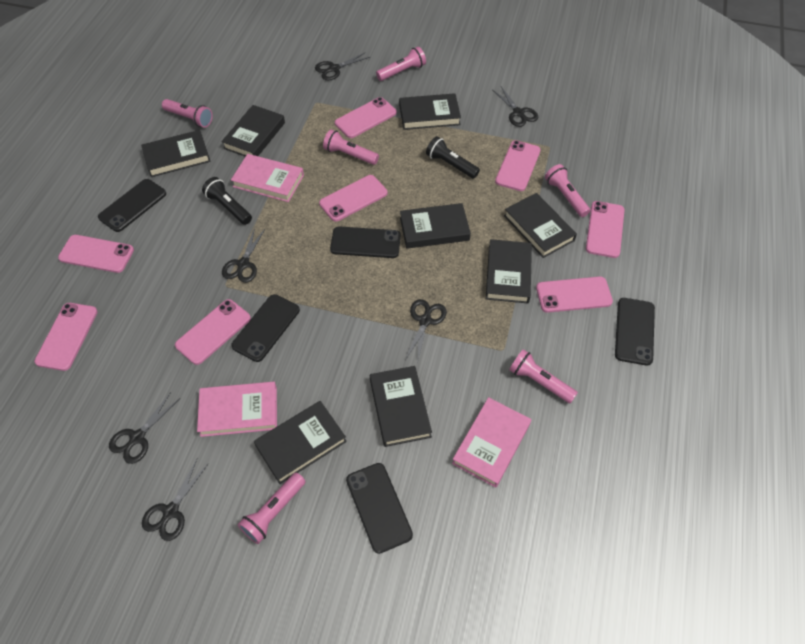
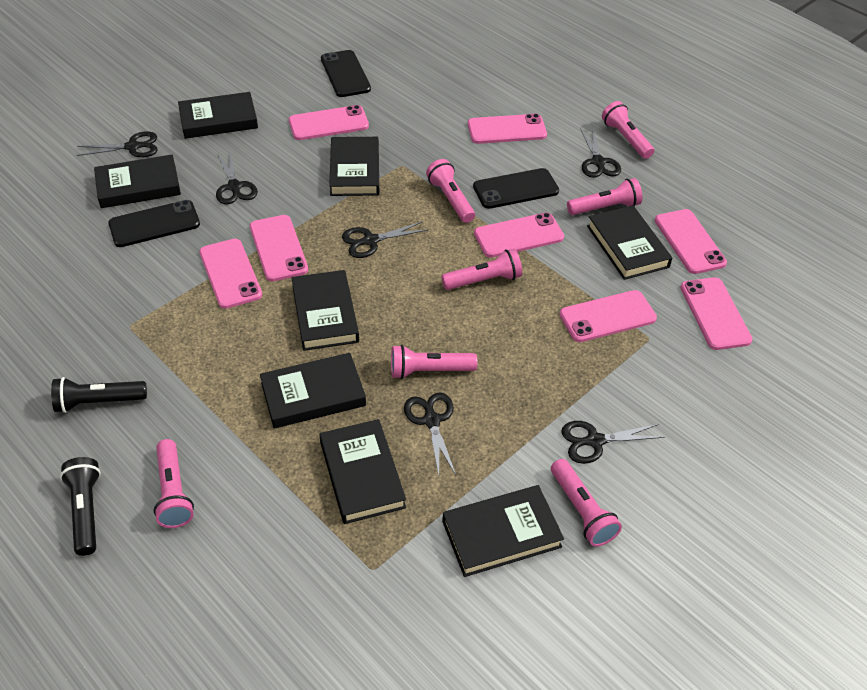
black phone: [98,179,166,232] [231,294,300,362] [330,226,401,258] [346,463,413,554] [615,298,655,366] = 5 -> [108,200,200,247] [321,50,371,97] [473,168,559,209] = 3
pink book: [197,382,277,437] [231,154,304,202] [452,397,531,488] = 3 -> none = 0
pink flashlight: [162,99,213,128] [238,473,306,544] [323,129,379,165] [376,46,426,81] [509,349,578,403] [545,164,590,217] = 6 -> [154,439,194,528] [391,345,478,379] [426,159,475,223] [442,249,522,290] [551,459,622,547] [567,178,642,215] [602,101,654,159] = 7

